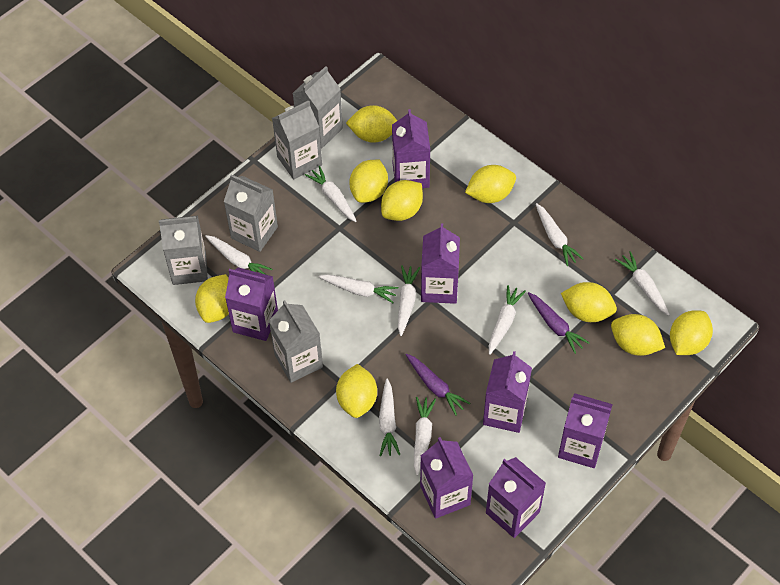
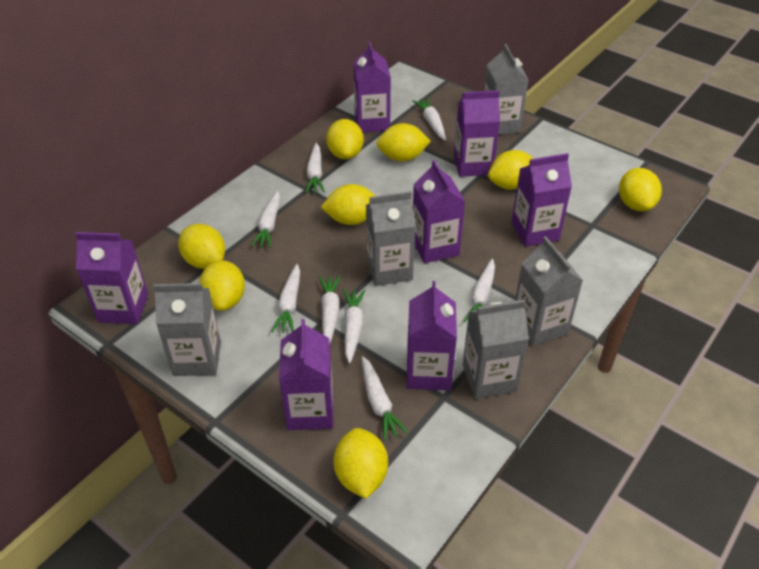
purple carrot: [406,354,470,416] [528,292,590,354] = 2 -> none = 0
white carrot: [205,235,272,275] [305,166,357,222] [319,274,398,303] [379,379,400,456] [398,265,420,336] [414,397,436,476] [489,285,526,355] [536,203,584,266] [615,251,670,316] = 9 -> [251,191,280,248] [271,264,300,333] [305,143,325,193] [319,275,340,343] [343,289,365,363] [362,356,408,441] [412,97,446,141] [464,259,495,322] = 8
yellow lemon: [195,274,229,323] [336,364,377,418] [346,105,397,143] [349,160,388,203] [381,180,423,221] [465,165,516,203] [561,282,617,322] [611,314,665,356] [670,310,713,355] = 9 -> [178,224,225,269] [199,260,245,311] [320,184,375,225] [326,119,364,159] [334,428,388,499] [376,123,431,162] [488,150,534,190] [619,168,662,211] = 8

